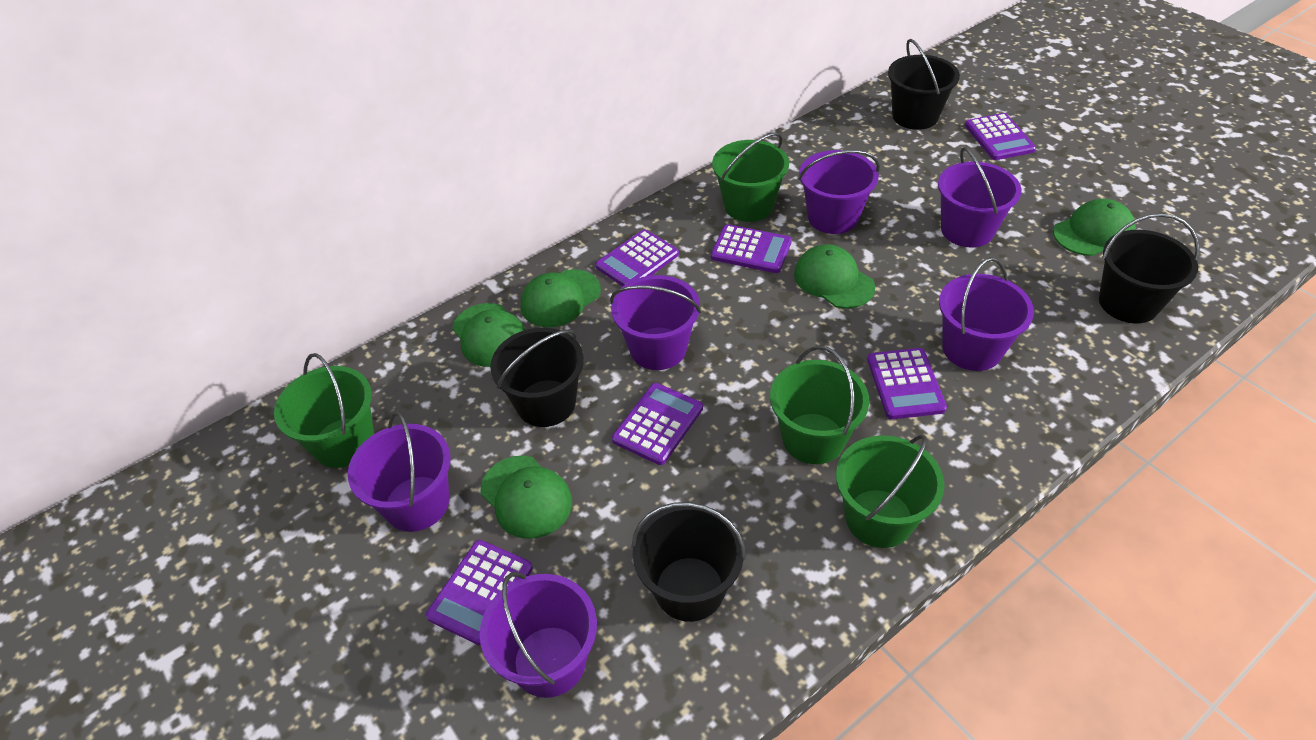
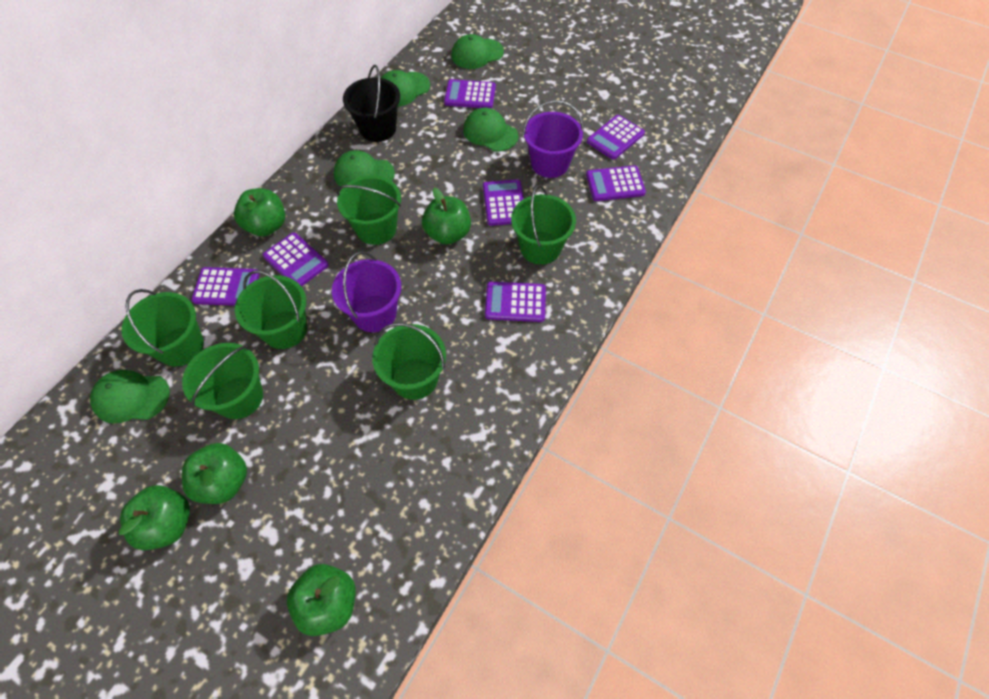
black bucket: [490,328,584,427] [631,502,746,622] [888,39,960,130] [1099,213,1200,324] = 4 -> [343,65,400,142] = 1
green apple: none = 0 -> [119,485,190,550] [182,443,247,504] [234,188,285,236] [287,564,356,636] [422,188,471,245] = 5
green bucket: [274,353,374,468] [712,132,789,222] [770,346,869,464] [836,435,945,548] = 4 -> [122,289,204,367] [182,343,263,419] [235,270,307,349] [336,175,401,245] [372,323,446,400] [511,185,576,265] = 6
purple bucket: [348,411,451,532] [480,572,597,698] [610,275,701,370] [798,150,880,234] [938,147,1022,248] [939,257,1034,371] = 6 -> [332,251,401,332] [523,100,584,178] = 2
purple calculator: [426,540,533,646] [596,229,679,286] [612,383,703,465] [711,224,792,273] [867,348,947,419] [965,113,1036,160] = 6 -> [191,267,260,306] [263,233,329,287] [444,79,496,108] [483,179,524,226] [485,282,546,322] [586,165,646,201] [587,115,645,160] = 7

